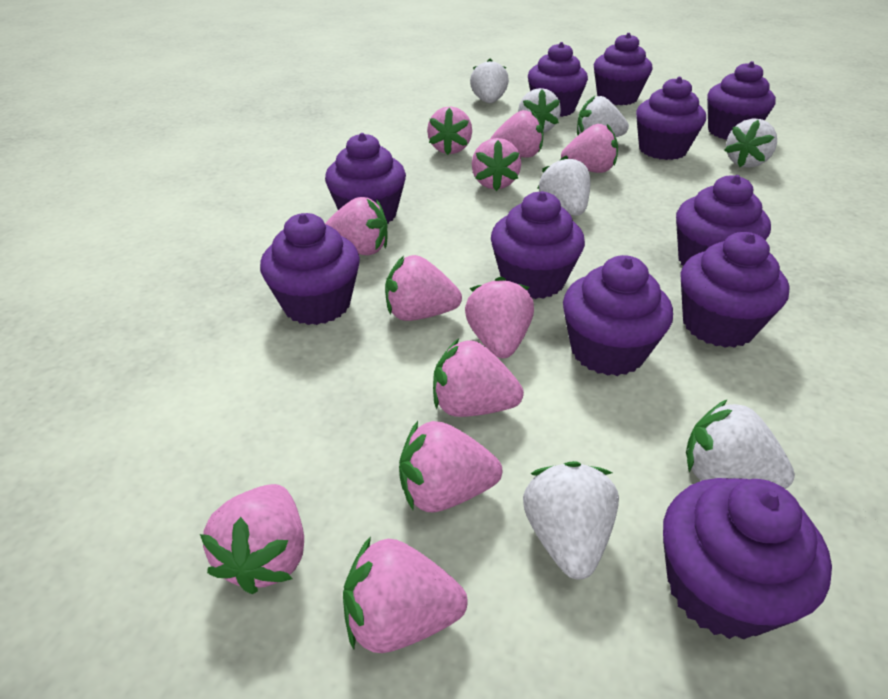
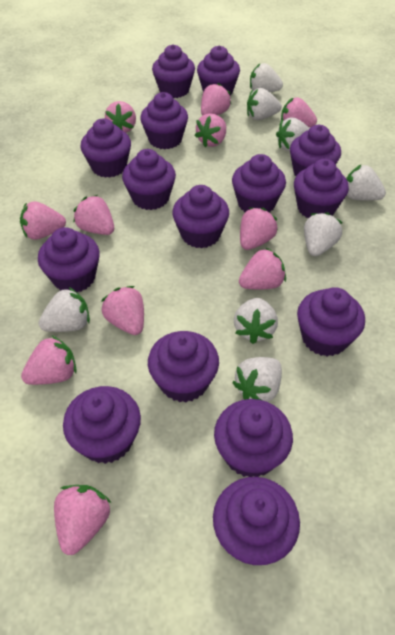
purple cupcake: [260,213,360,325] [325,133,406,224] [491,191,585,299] [528,42,588,117] [563,255,673,376] [594,33,652,105] [636,77,706,160] [663,478,832,639] [676,175,771,266] [680,232,790,348] [707,61,776,140] = 11 -> [38,227,100,292] [63,386,141,464] [80,118,131,178] [122,149,176,210] [140,92,188,149] [148,331,219,402] [152,44,195,98] [172,185,229,248] [197,46,240,96] [213,477,300,565] [214,399,293,477] [232,154,286,213] [290,125,341,176] [294,159,349,218] [297,287,365,356] = 15
white strawberry: [470,59,509,103] [518,88,561,133] [523,461,619,579] [537,155,591,216] [577,96,629,137] [686,399,795,489] [724,119,777,168] = 7 -> [39,287,90,332] [232,357,282,402] [234,298,278,344] [247,88,282,120] [250,63,283,92] [276,118,310,151] [304,212,343,256] [346,164,386,201] = 8

